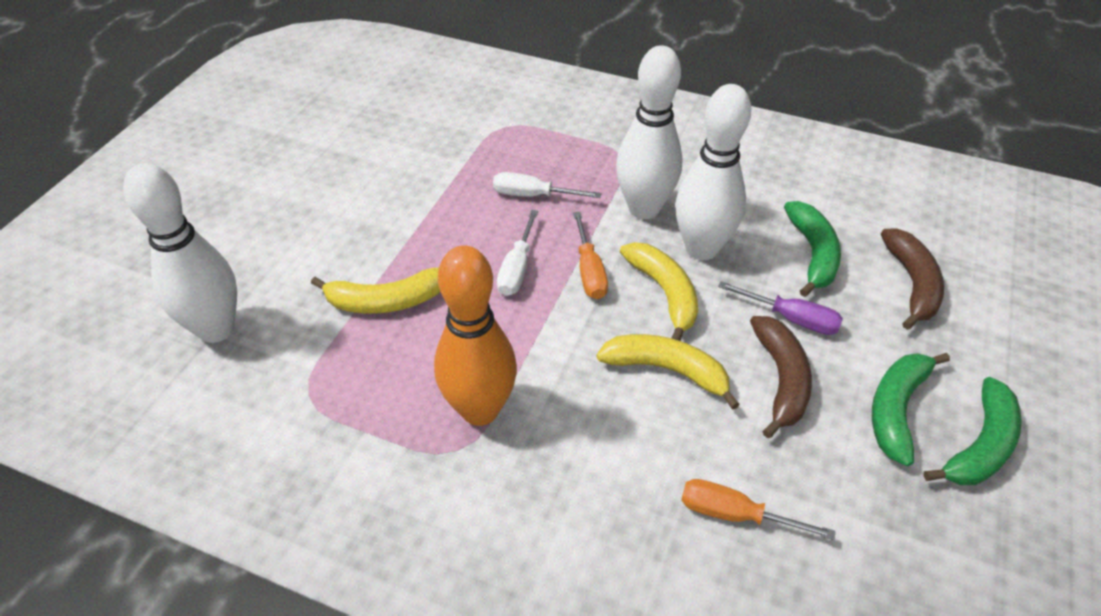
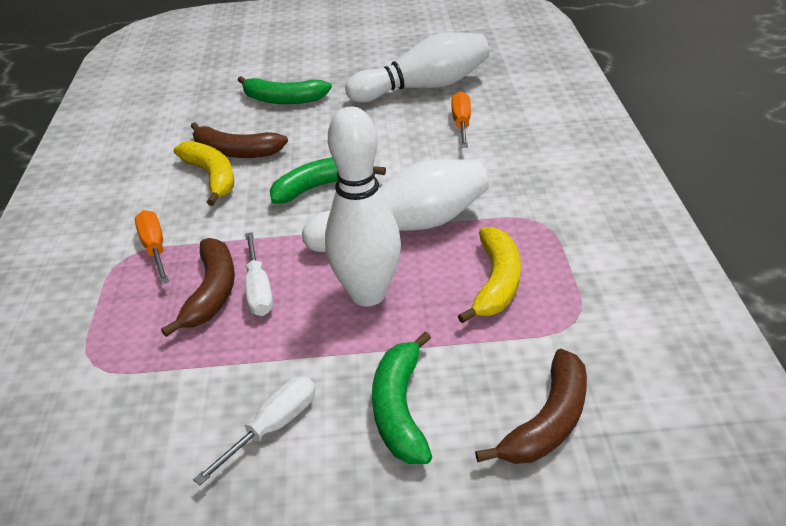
brown banana: [750,316,812,438] [881,228,944,330] = 2 -> [161,238,235,337] [191,122,288,158] [475,349,587,464] = 3
orange bowling pin: [434,246,517,426] = 1 -> none = 0
purple screwdriver: [718,281,843,335] = 1 -> none = 0
yellow banana: [311,268,440,314] [597,334,740,410] [620,242,698,341] = 3 -> [173,141,234,206] [458,227,521,324] = 2

